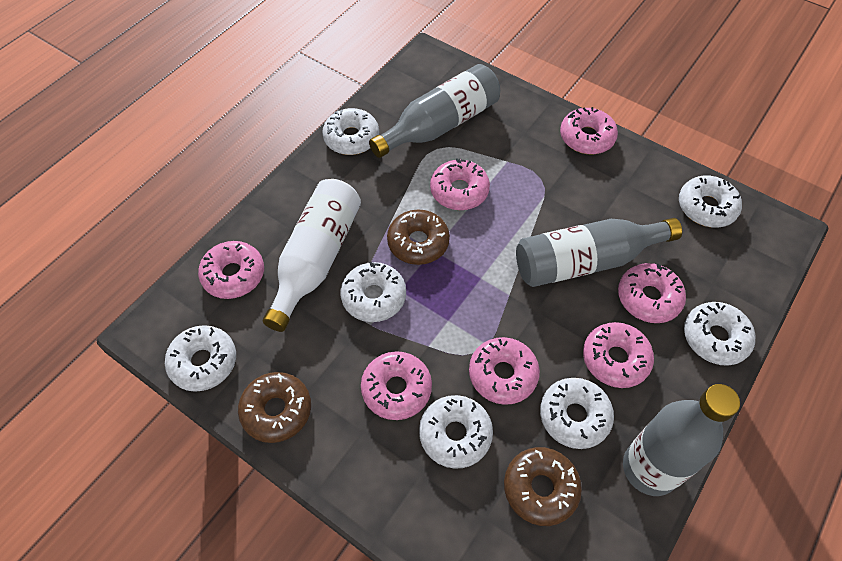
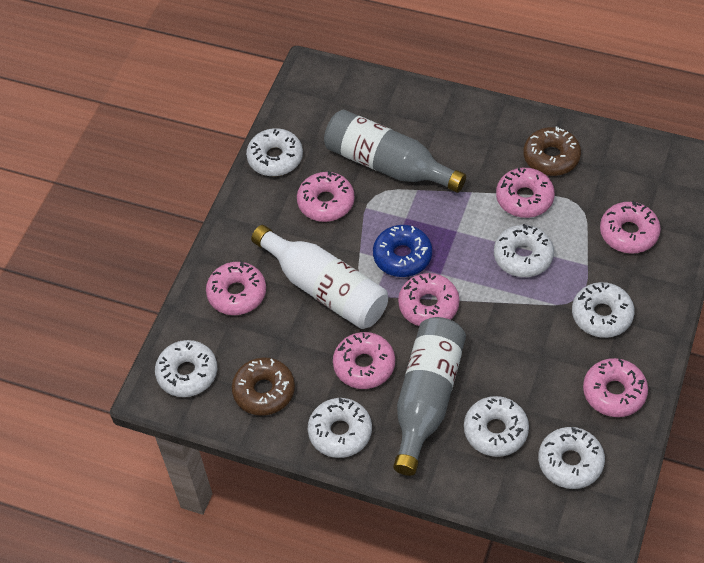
blue donut: none = 0 -> [373,225,432,277] = 1
brown donut: [238,372,311,443] [387,210,450,265] [504,447,582,526] = 3 -> [232,357,295,416] [523,127,581,176] = 2
grey bottle: [369,64,500,158] [516,218,682,287] [623,384,740,496] = 3 -> [324,110,466,193] [393,317,466,476] = 2

